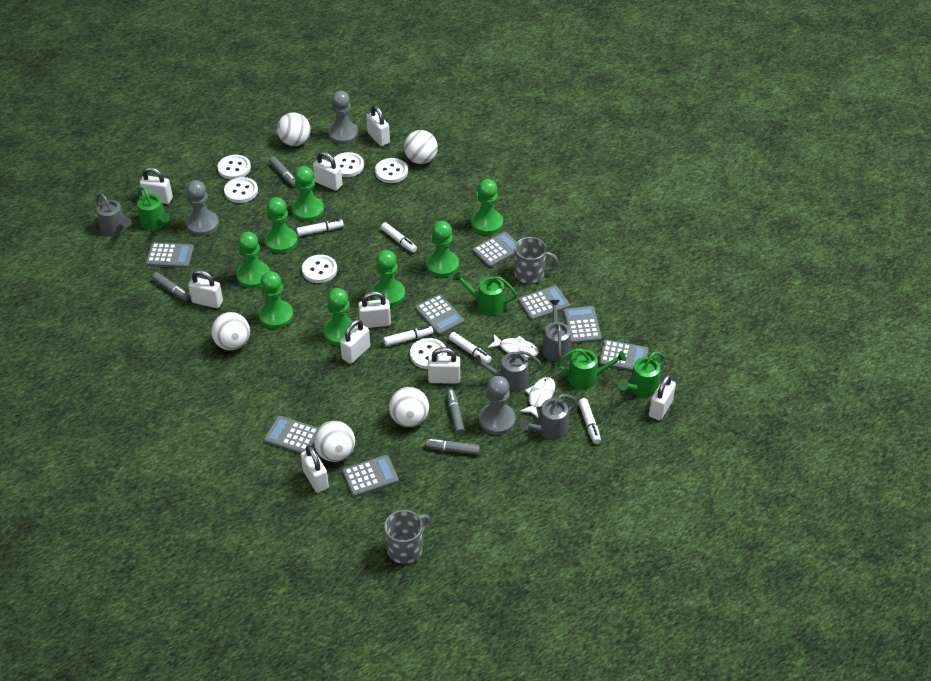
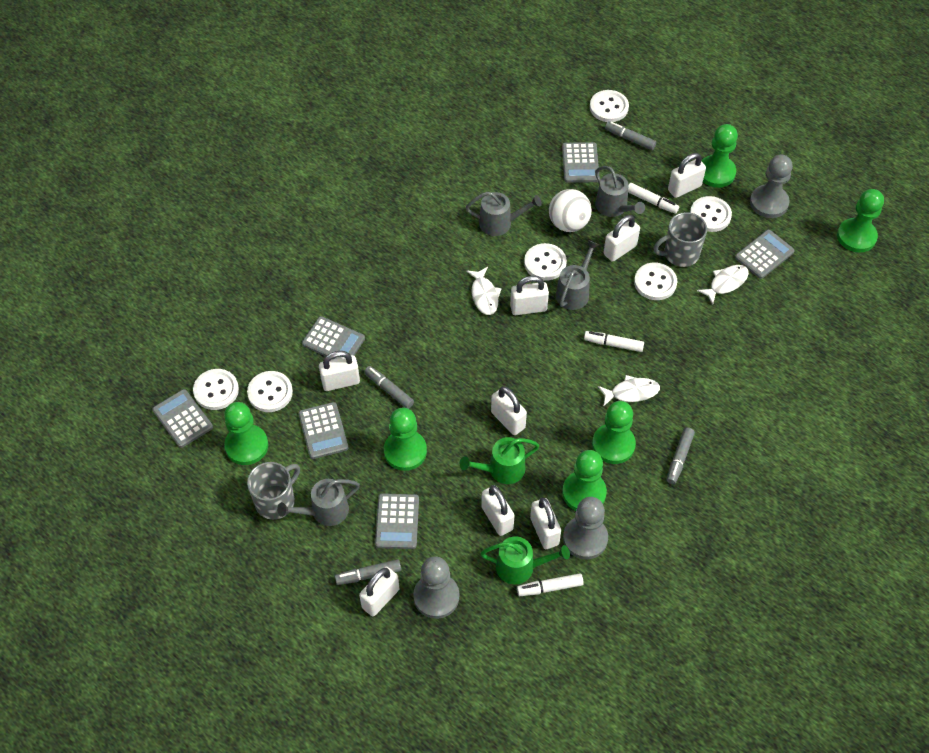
green pawn: [236,231,270,288] [259,271,293,329] [265,197,298,253] [292,166,324,222] [324,288,357,346] [372,250,405,307] [426,221,459,277] [471,179,503,235] = 8 -> [224,402,268,465] [384,408,427,471] [562,450,607,511] [592,401,636,464] [701,124,738,188] [837,189,884,253] = 6
green watering can: [137,187,170,231] [453,271,517,315] [556,348,626,389] [618,351,664,397] = 4 -> [460,437,539,484] [480,536,570,584] = 2
grey calculator: [146,243,194,268] [264,416,318,454] [342,455,399,497] [415,294,464,335] [472,232,517,267] [518,285,570,321] [563,306,602,344] [598,340,649,371] = 8 -> [152,389,213,448] [298,402,349,459] [302,316,365,359] [375,493,419,549] [562,142,599,183] [735,230,795,279] = 6
white ball: [211,312,250,350] [277,112,311,146] [314,421,355,462] [389,387,429,427] [404,130,438,164] = 5 -> [549,189,592,232] = 1
white fish: [487,334,539,358] [520,377,555,418] = 2 -> [466,267,502,315] [598,375,660,407] [697,265,749,305] = 3
white marker: [296,219,344,236] [381,222,417,253] [383,326,433,346] [449,332,492,364] [578,398,601,444] = 5 -> [517,573,584,596] [584,331,644,352] [628,183,679,214] = 3
white padlock: [140,167,173,204] [188,270,223,308] [301,445,329,493] [313,151,342,191] [340,319,370,364] [358,291,391,328] [366,105,390,146] [428,347,460,384] [649,374,676,421] = 9 -> [319,351,360,391] [359,566,399,616] [481,485,515,536] [491,386,527,435] [510,276,549,315] [530,498,561,549] [603,215,640,262] [668,153,706,198] = 8

